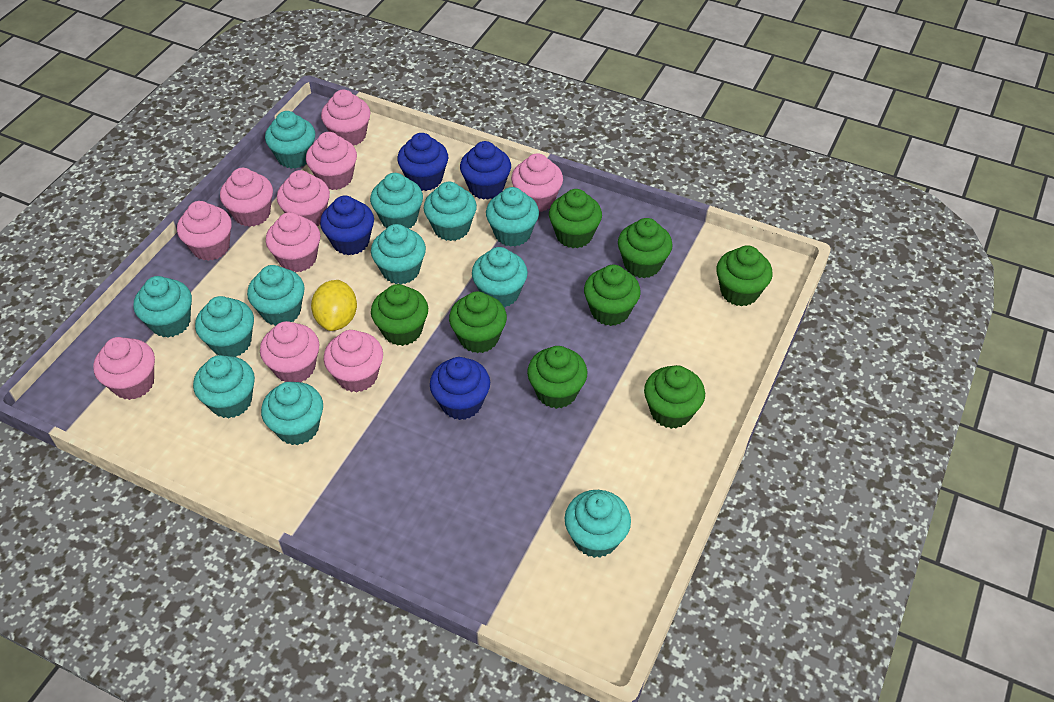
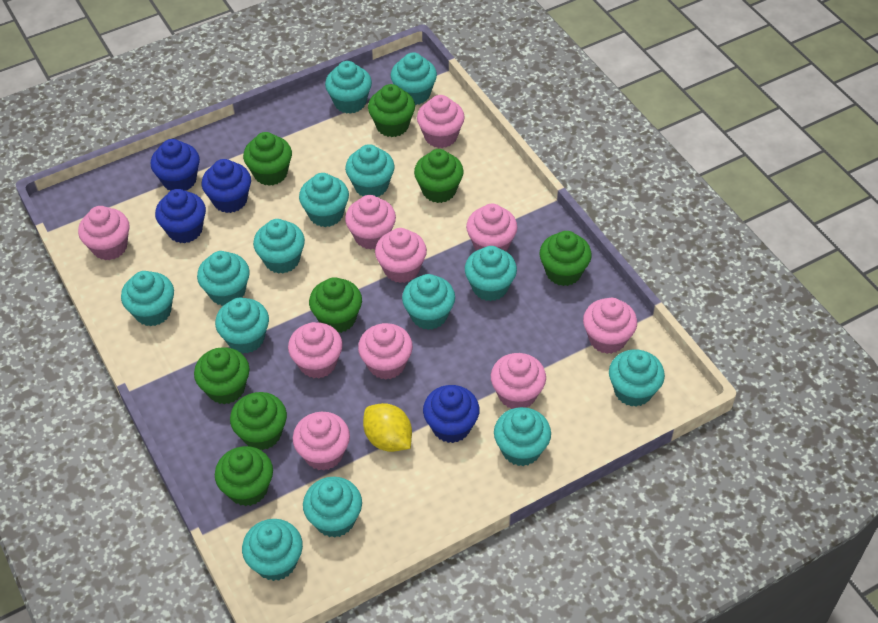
turquoise cupcake: [133,276,192,337] [193,355,255,418] [195,296,254,357] [247,265,305,326] [261,382,323,445] [265,111,315,169] [370,173,423,228] [371,224,426,284] [424,182,477,241] [472,247,528,307] [486,187,539,247] [565,490,631,558] = 12 -> [121,271,174,326] [197,251,250,306] [215,298,269,353] [242,519,303,581] [253,219,305,274] [299,173,349,227] [303,477,362,538] [325,61,372,114] [345,144,395,197] [391,52,437,105] [402,274,455,330] [465,246,517,301] [494,407,551,466] [609,350,665,407] = 14

